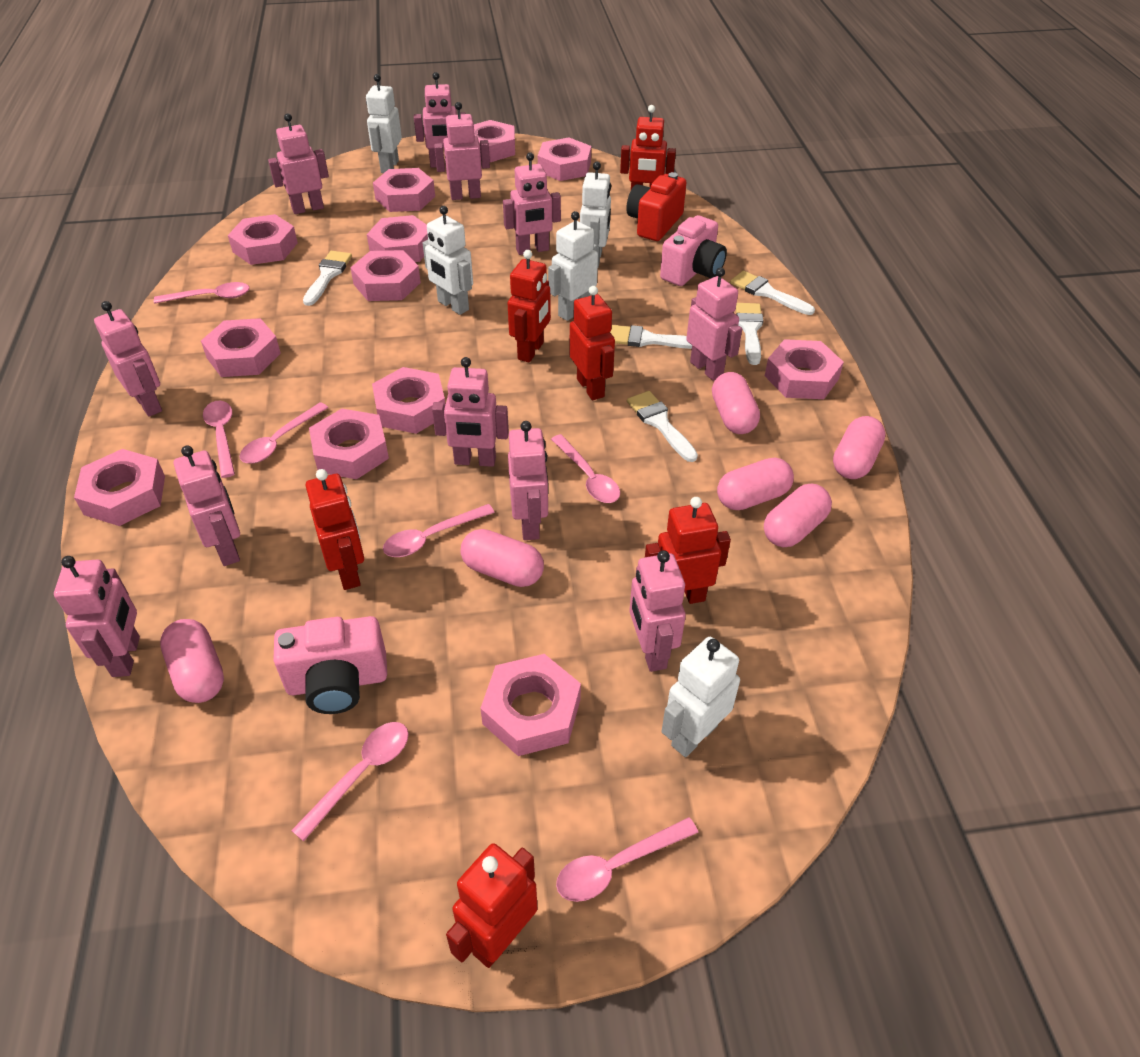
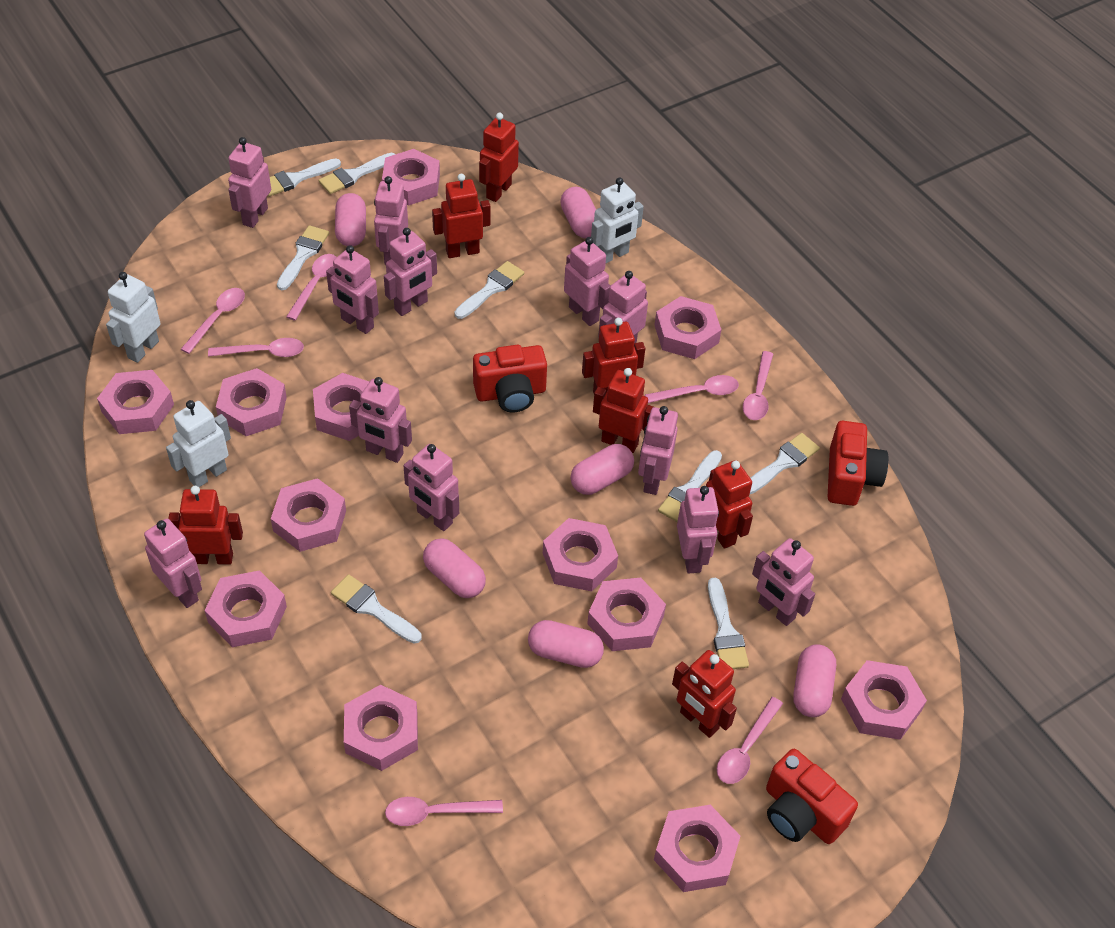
pink camera: [273,616,387,714] [660,215,727,286] = 2 -> none = 0
pink robot: [54,556,140,677] [94,301,162,417] [174,446,240,566] [268,113,329,214] [414,72,466,168] [432,357,509,467] [434,102,490,200] [503,153,561,255] [508,421,549,540] [629,550,686,672] [686,267,742,381] = 11 -> [144,519,202,608] [228,137,271,228] [326,245,379,334] [349,377,412,463] [374,176,408,265] [384,228,437,316] [403,444,459,531] [564,237,611,326] [598,271,648,344] [638,406,678,495] [677,486,719,573] [752,538,815,626] = 12
red camera: [626,172,687,241] = 1 -> [473,345,547,413] [766,749,858,844] [828,421,888,506] = 3
red robot: [306,469,364,590] [446,843,537,968] [508,250,551,363] [569,286,615,400] [620,105,676,189] [645,497,731,604] = 6 -> [168,486,243,565] [432,174,490,258] [479,113,519,202] [582,318,645,393] [593,368,653,453] [672,650,737,738] [706,460,753,549] = 7
white brush: [303,251,352,306] [610,325,692,349] [627,391,698,462] [730,271,815,315] [736,303,763,365] = 5 -> [268,158,341,197] [277,225,329,290] [319,153,395,194] [331,574,422,644] [455,261,524,319] [658,450,722,522] [708,578,749,669] [750,433,820,494] = 8
white robot: [366,74,402,173] [423,206,473,315] [548,211,598,321] [580,162,611,267] [662,637,740,757] = 5 -> [106,272,161,363] [166,400,231,487] [591,177,644,263] = 3

